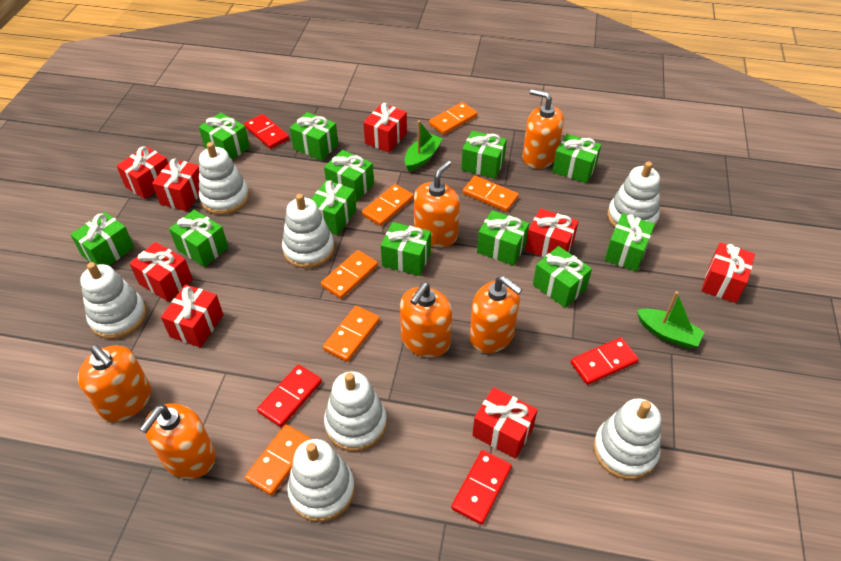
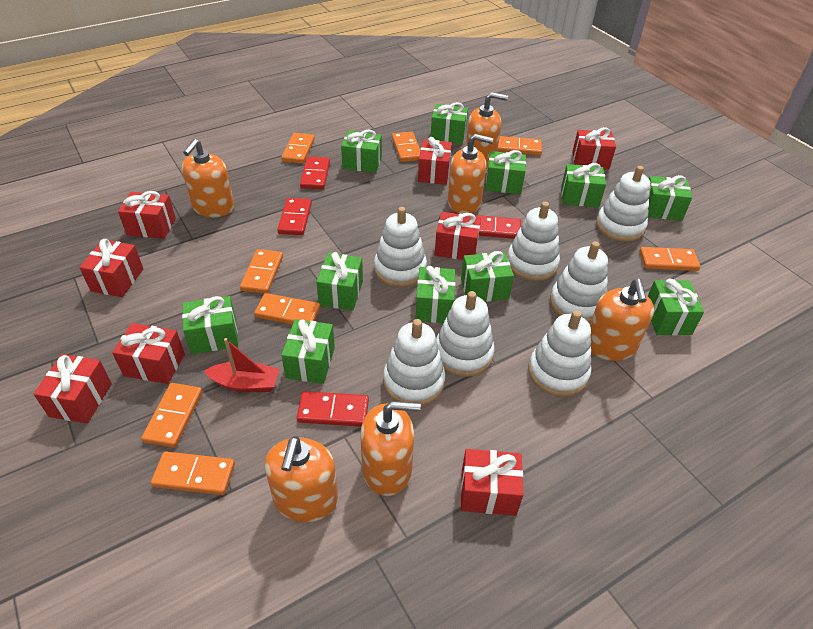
green boat: [404,121,443,171] [637,291,705,349] = 2 -> none = 0
green gift: [70,212,134,266] [169,210,228,267] [199,112,250,160] [290,112,338,161] [311,180,356,235] [324,150,374,202] [381,222,431,276] [461,131,507,179] [477,210,529,266] [533,246,592,308] [552,134,601,183] [605,213,655,272] = 12 -> [182,296,238,354] [281,319,335,384] [316,252,363,311] [341,129,382,173] [415,266,455,323] [431,102,468,144] [461,251,514,302] [485,150,526,194] [561,163,606,208] [648,175,692,221] [648,279,704,335] = 11
orange domino: [245,425,311,496] [321,250,378,299] [323,306,380,362] [362,184,414,226] [429,102,477,135] [463,176,519,212] = 6 -> [141,383,202,448] [151,451,235,495] [240,249,283,294] [254,293,320,324] [281,133,315,164] [392,132,420,162] [497,136,542,156] [639,247,700,271] = 8
red boat: none = 0 -> [204,338,279,392] = 1

